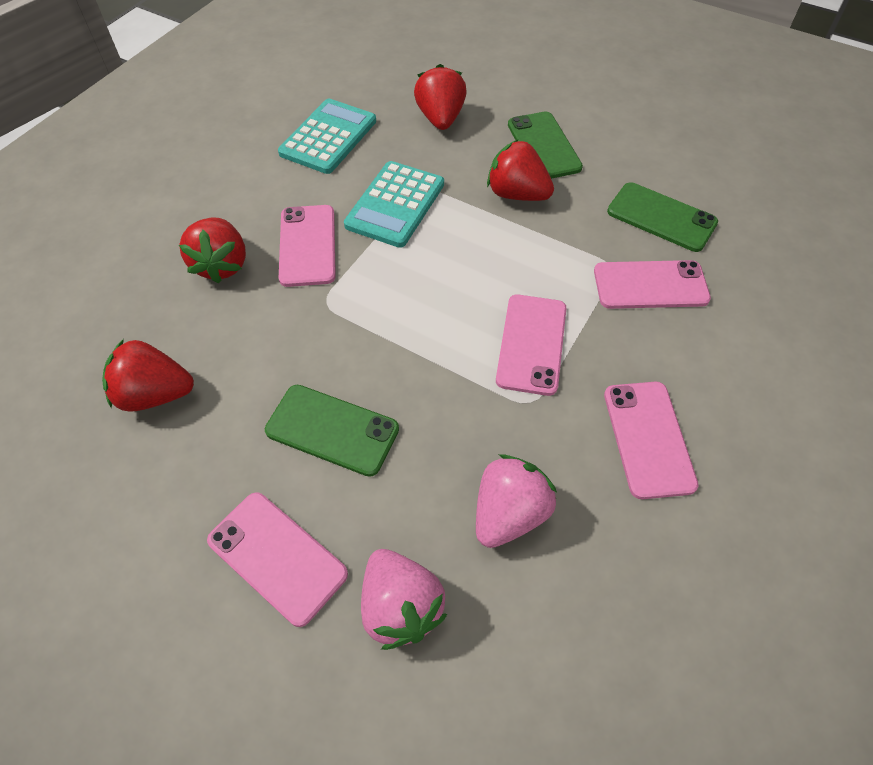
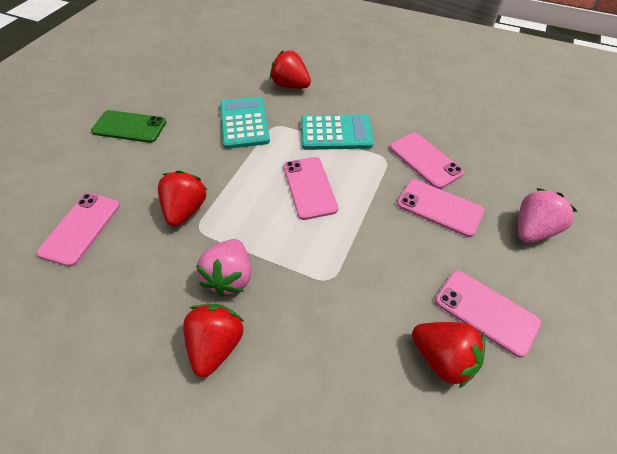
green phone: [265,385,399,477] [508,112,583,179] [607,182,718,252] = 3 -> [91,110,166,143] = 1

